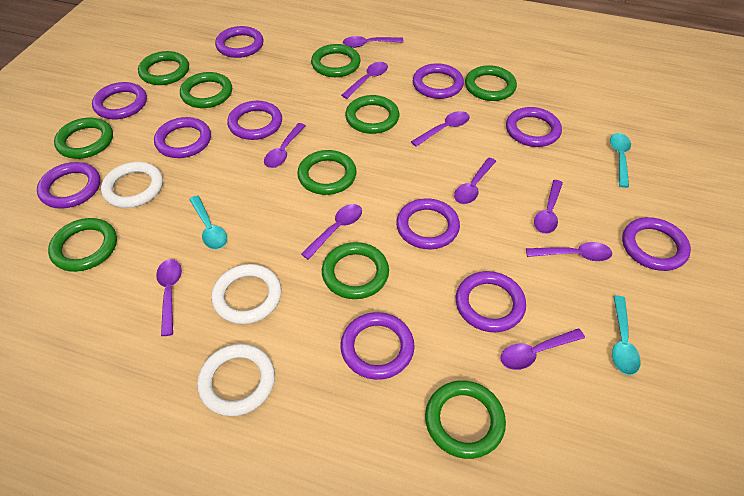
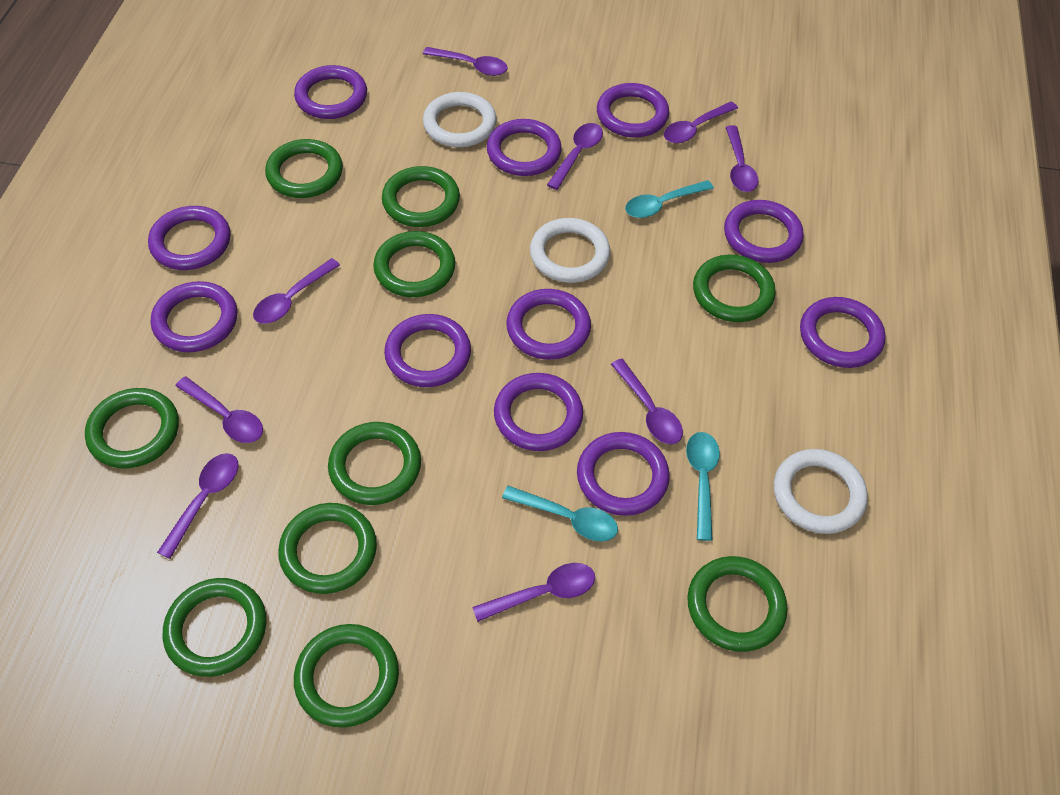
purple spoon: [156,259,182,336] [264,123,306,168] [301,204,362,260] [341,62,388,99] [343,36,404,48] [411,111,470,147] [454,158,496,204] [501,328,585,370] [526,242,612,261] [534,180,563,234] = 10 -> [157,453,238,559] [175,377,263,443] [253,258,340,324] [423,47,508,76] [472,563,595,622] [547,123,603,190] [611,359,683,444] [664,102,738,143] [726,125,759,192] = 9

